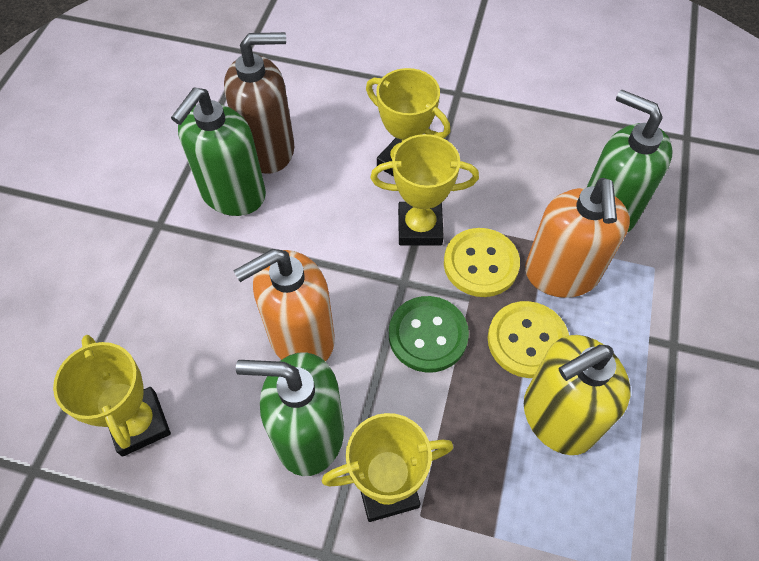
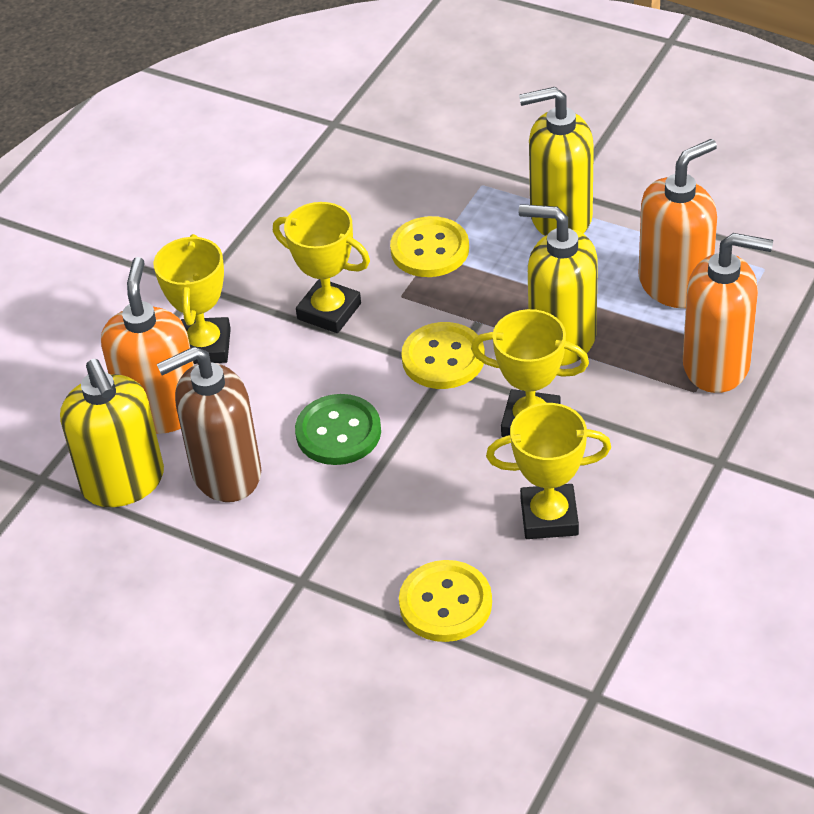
green soap dispenser: [171,87,266,216] [236,352,344,476] [586,90,673,233] = 3 -> none = 0
orange soap dispenser: [234,249,335,362] [525,178,630,298] = 2 -> [101,257,194,434] [639,139,717,309] [683,233,773,393] = 3
yellow button: [444,228,520,297] [488,301,569,378] = 2 -> [390,216,469,277] [399,560,492,642] [401,322,485,389] = 3
yellow soap dispenser: [524,335,631,455] = 1 -> [60,359,164,507] [518,204,598,366] [519,87,594,236] = 3

